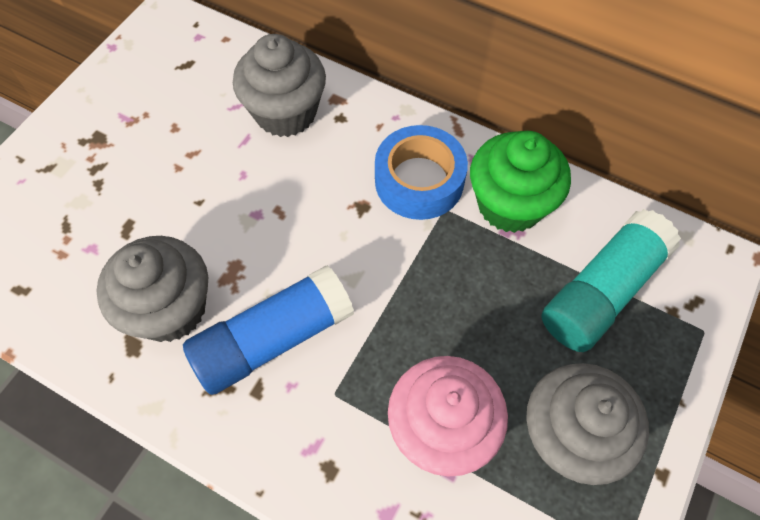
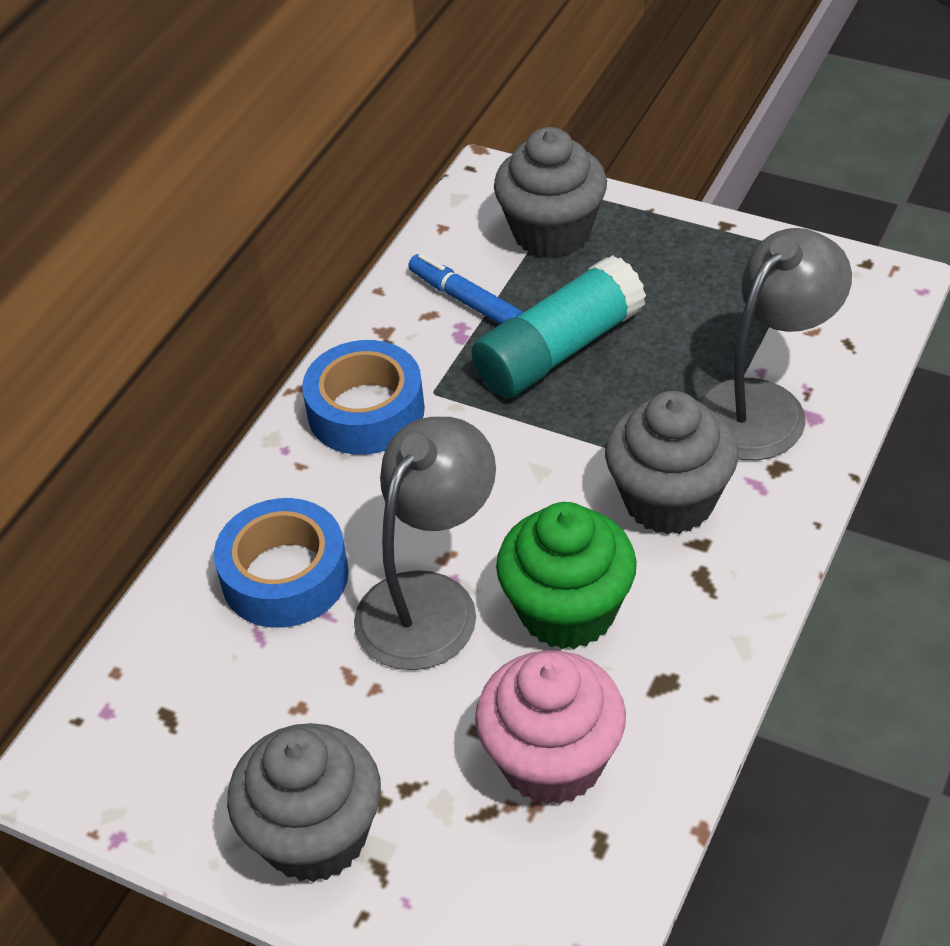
blue glue stick: [183,265,354,395] = 1 -> none = 0
blue marker: none = 0 -> [408,254,523,324] = 1
blue tape: [375,125,468,220] = 1 -> [214,498,349,628] [302,340,425,455] = 2
grey lamp: none = 0 -> [354,417,496,670] [697,228,852,460] = 2

